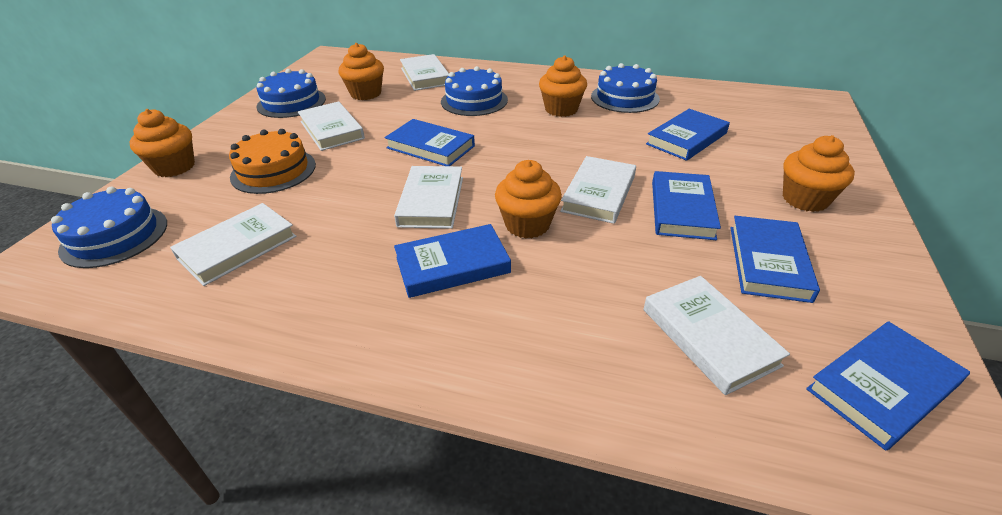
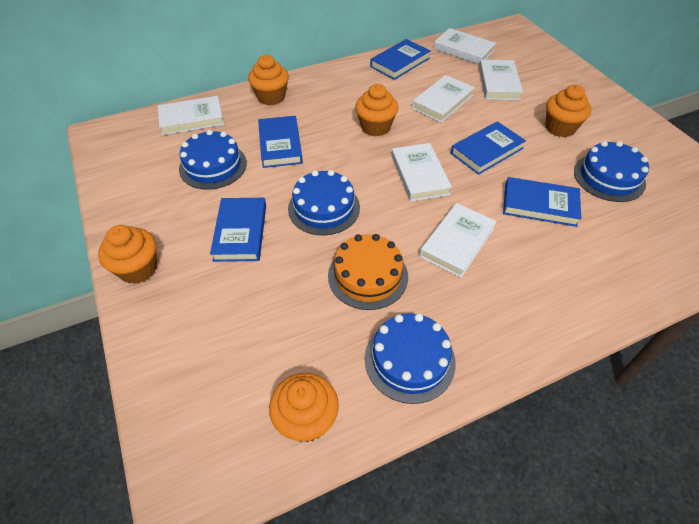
blue book: [385,119,475,166] [394,224,511,298] [646,109,730,161] [652,171,721,240] [731,216,820,303] [806,321,970,451] = 6 -> [210,198,266,262] [258,116,303,168] [370,39,430,80] [451,121,526,175] [503,177,581,227] = 5

